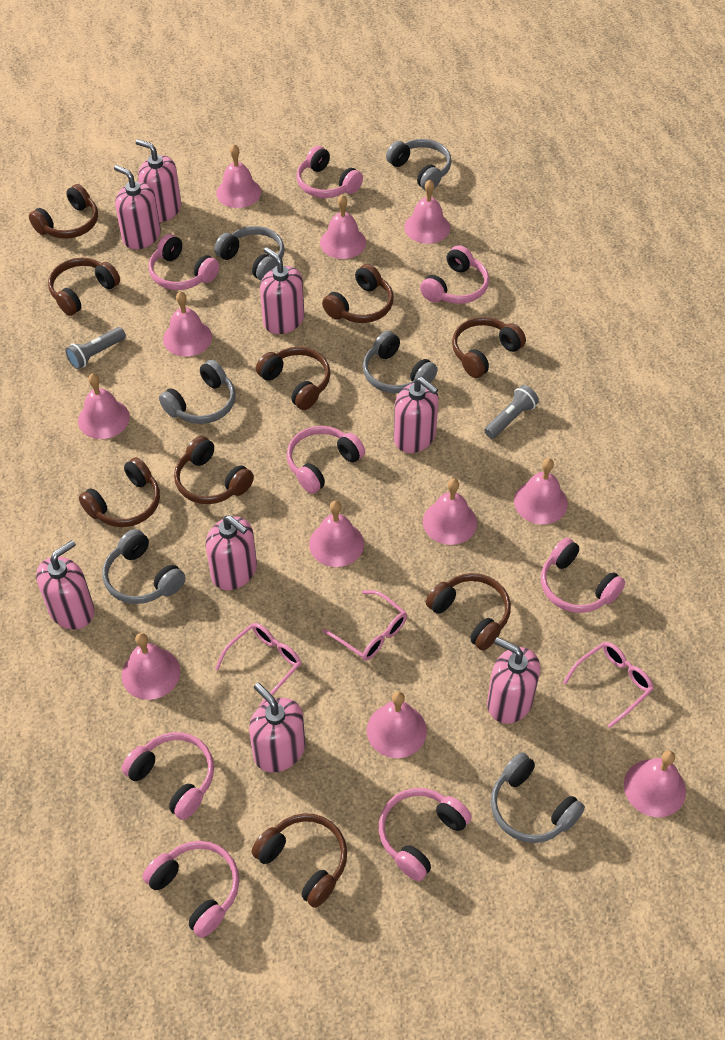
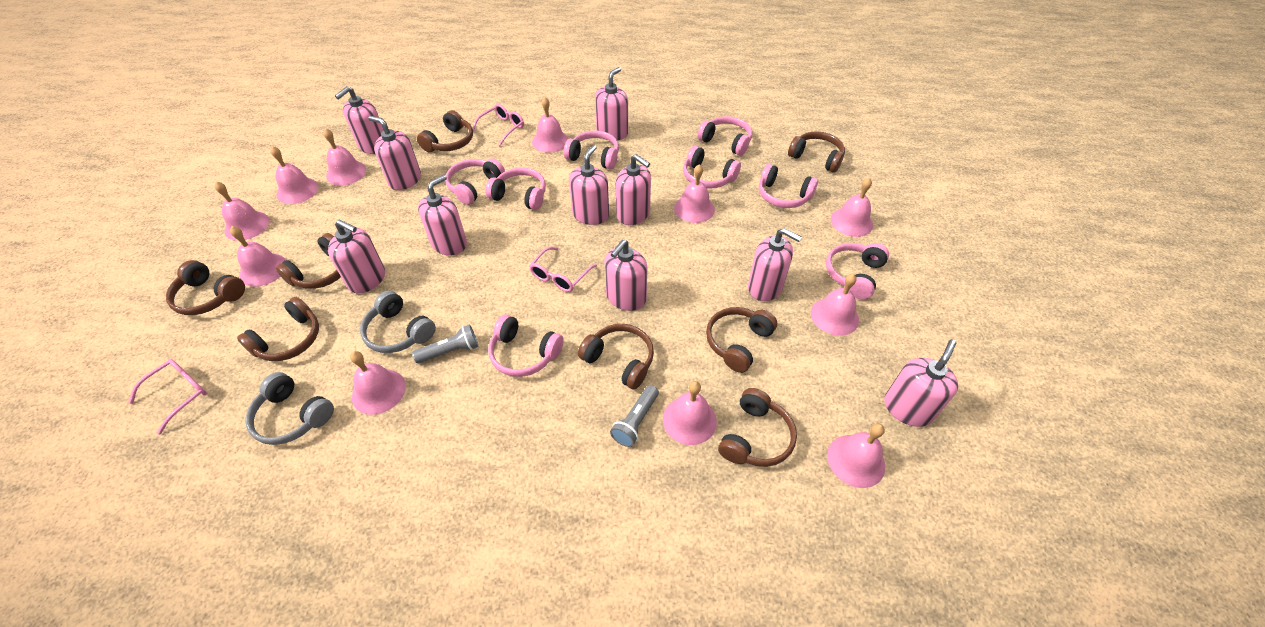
brown headphones: [29,184,98,239] [48,257,120,316] [79,457,160,527] [174,436,254,504] [252,813,347,908] [256,347,331,410] [322,264,394,323] [426,573,511,650] [452,317,526,378] = 9 -> [166,260,245,315] [237,297,319,361] [276,233,341,289] [417,110,473,152] [578,324,654,389] [706,307,777,373] [718,388,797,467] [788,131,845,173] = 8
grey headphones: [103,529,186,604] [159,360,235,424] [214,226,284,281] [363,331,438,393] [386,139,452,190] [491,752,585,843] = 6 -> [245,372,334,445] [360,291,436,353] = 2
pink soap dispenser: [36,540,95,629] [114,165,161,249] [136,139,181,222] [206,515,257,590] [249,683,305,772] [260,247,304,334] [394,377,438,453] [487,637,540,724] = 8 -> [328,220,385,293] [335,86,384,154] [368,116,421,190] [418,175,467,256] [569,145,609,225] [595,67,628,140] [604,240,648,311] [616,154,651,225] [748,228,802,301] [884,339,958,427] = 10

